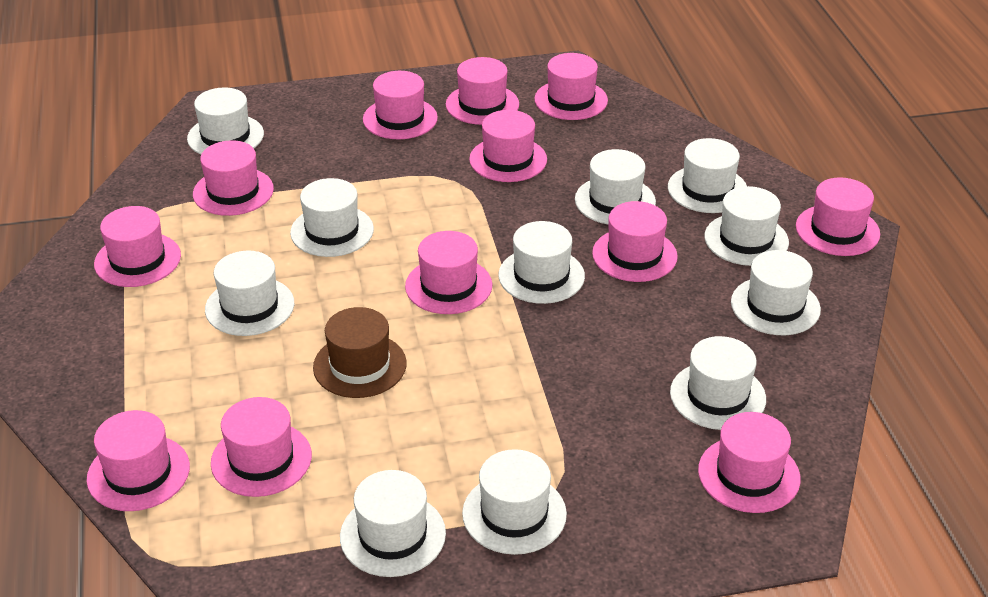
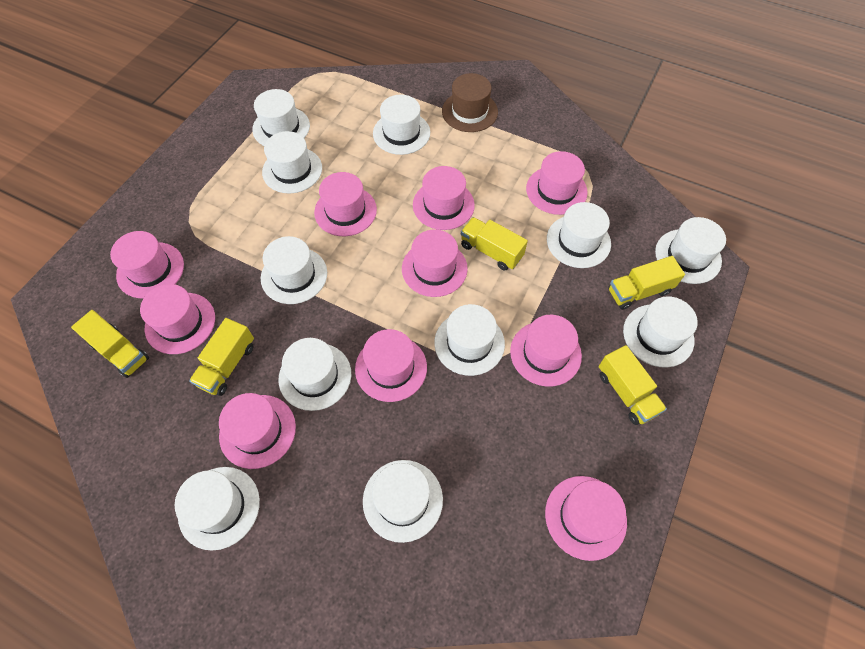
pink hat: [87,410,190,511] [94,206,181,287] [193,140,274,216] [211,397,312,497] [363,71,438,139] [405,231,492,314] [446,57,519,125] [469,110,547,182] [534,53,608,120] [592,201,678,282] [698,412,801,513] [796,177,880,256] = 12 -> [110,231,184,298] [140,284,215,354] [219,393,296,469] [314,172,377,236] [355,329,427,402] [402,229,468,297] [413,166,475,230] [510,315,582,387] [526,151,588,215] [545,476,627,561] = 10
yellow truck: none = 0 -> [71,310,149,378] [189,318,254,396] [461,217,528,271] [599,345,667,425] [608,256,685,310] = 5

